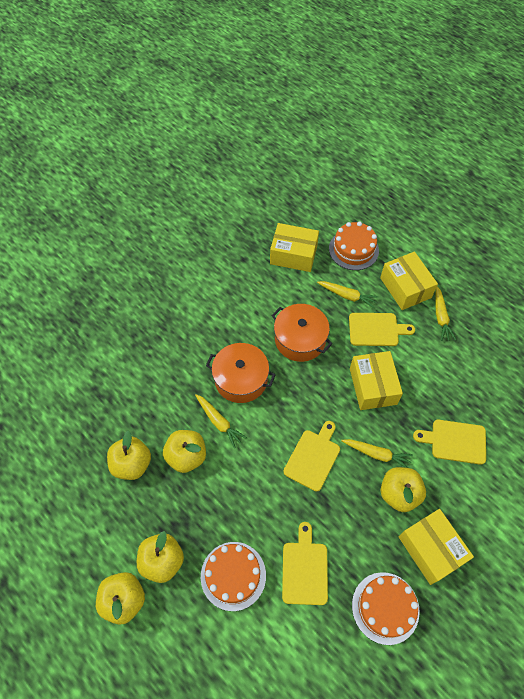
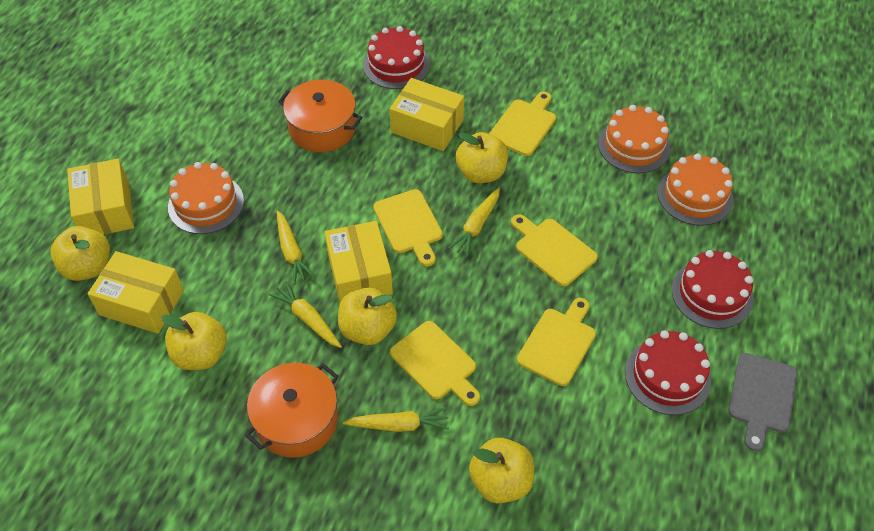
grey cutting board: none = 0 -> [728,353,798,451] = 1
red cake: none = 0 -> [363,26,430,89] [625,330,711,415] [672,250,753,329] = 3
yellow cutting board: [282,522,328,605] [283,421,340,491] [349,313,415,346] [413,420,486,465] = 4 -> [373,189,443,266] [390,321,480,406] [489,92,556,156] [511,214,598,286] [517,298,596,386] = 5

